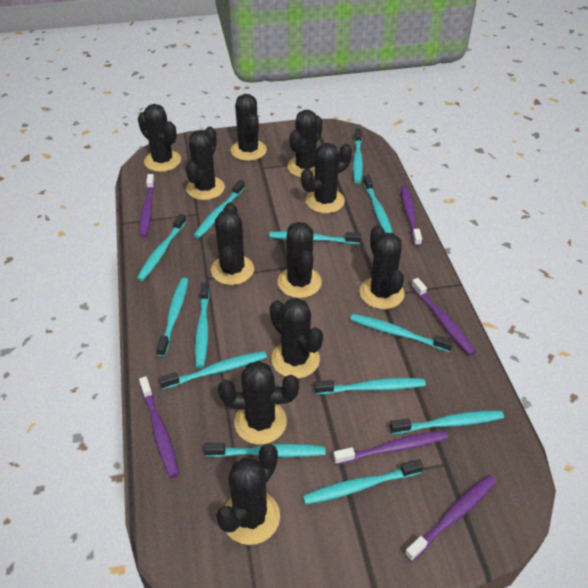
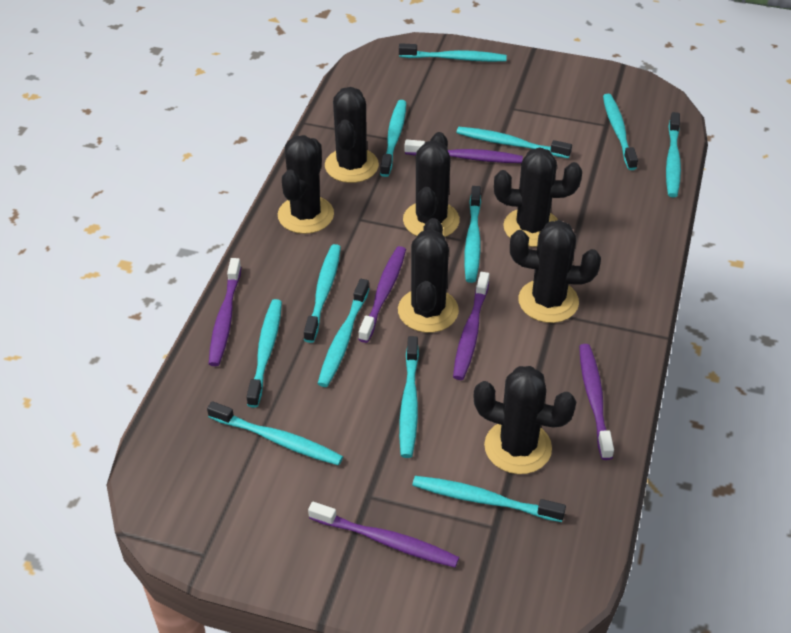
black cactus: [138,104,181,172] [186,127,225,200] [211,203,254,285] [216,444,280,545] [218,361,299,445] [231,94,267,161] [270,298,323,379] [278,222,322,298] [287,110,322,178] [301,143,352,214] [360,225,404,309] = 11 -> [278,135,334,234] [325,87,379,183] [398,218,459,333] [403,132,460,237] [474,366,576,474] [494,148,582,247] [510,220,601,323] = 7
turquoise toothbrush: [137,213,186,281] [156,278,188,357] [159,351,267,390] [194,180,245,238] [195,282,210,368] [204,443,325,457] [269,231,361,244] [303,459,423,505] [314,378,426,394] [350,314,453,352] [353,129,363,184] [363,175,393,233] [390,410,504,434] = 13 -> [207,401,343,466] [247,299,282,408] [304,244,341,343] [317,279,369,387] [380,100,406,177] [399,43,507,62] [399,336,419,458] [412,476,566,522] [456,127,572,159] [464,186,481,283] [603,94,638,170] [666,112,681,197] = 12

